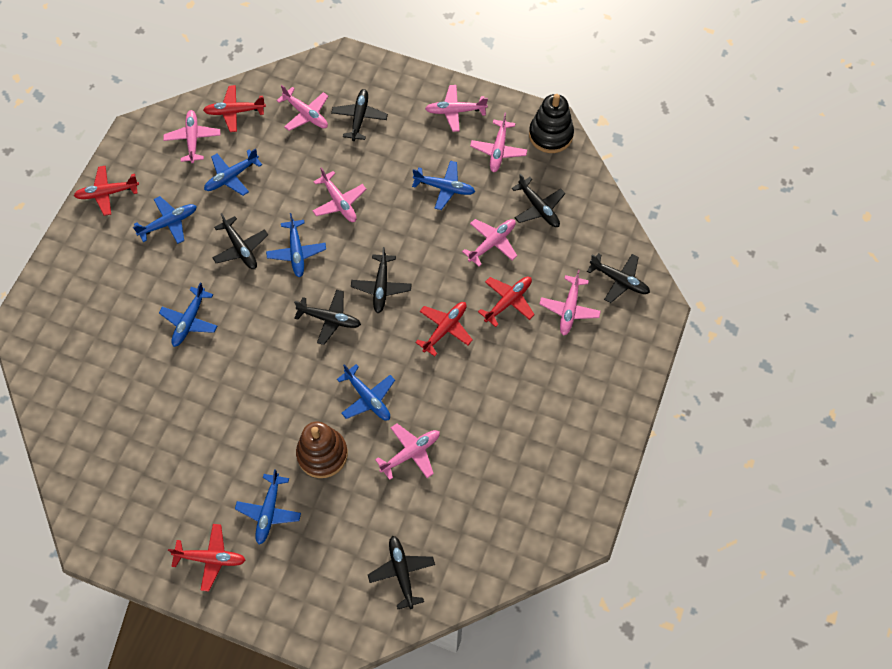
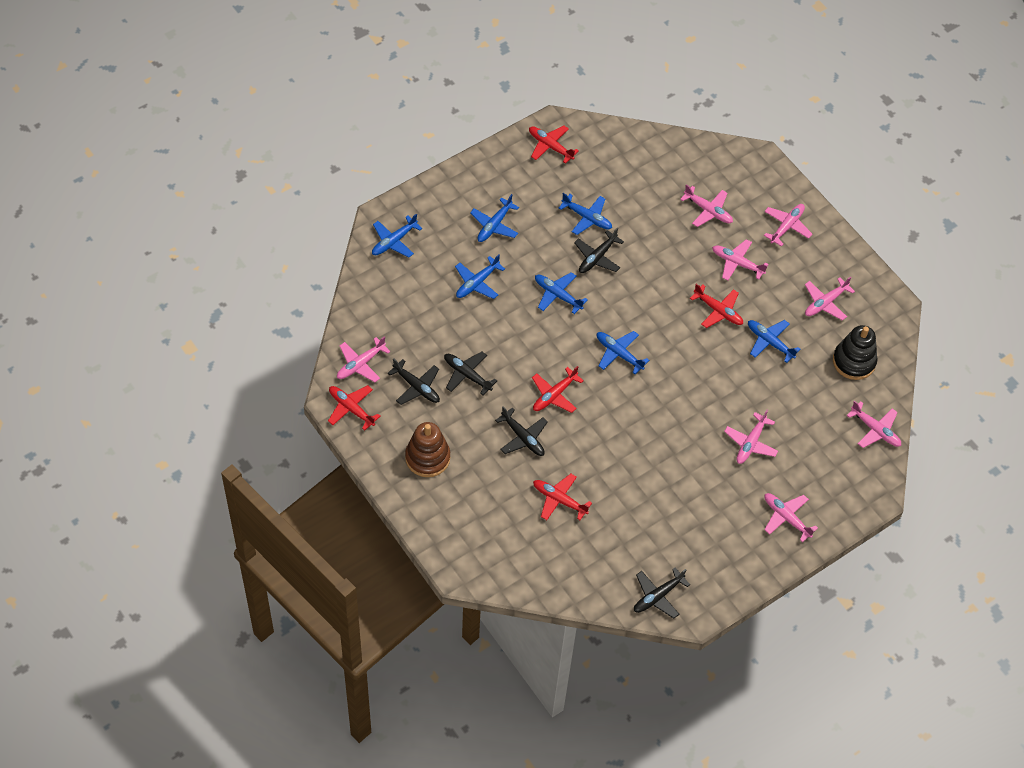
black plane: [212,213,268,269] [294,289,361,345] [331,89,388,141] [351,247,412,313] [368,536,435,609] [512,174,565,227] [587,253,650,303] = 7 -> [388,358,440,405] [444,352,497,395] [495,406,548,456] [574,228,624,273] [634,568,690,619] = 5

